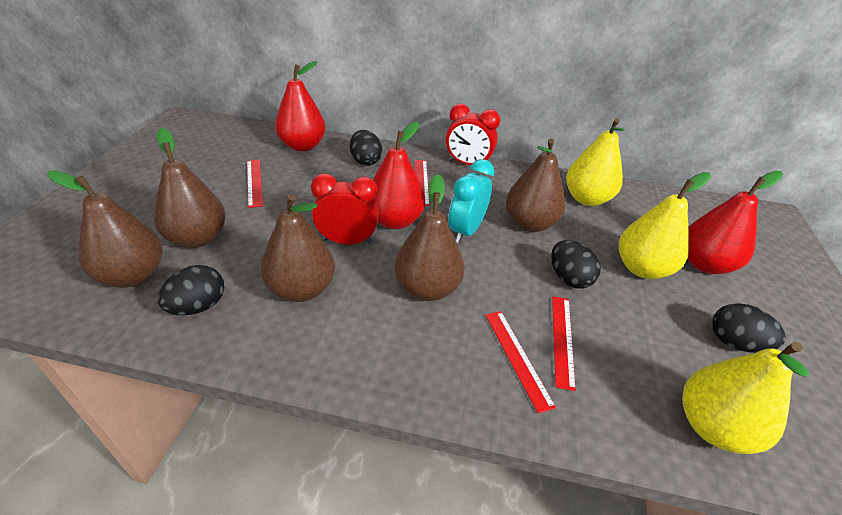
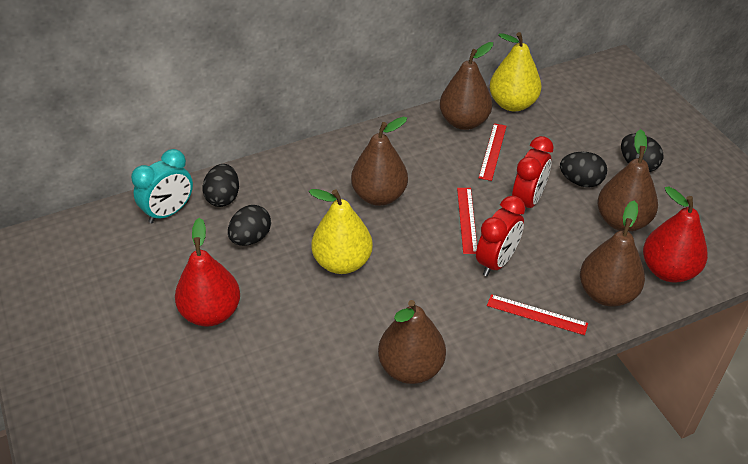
red pear: [275,61,326,151] [373,121,425,229] [688,171,783,274] = 3 -> [175,218,240,327] [643,186,708,282] = 2
red ruler: [247,159,263,208] [415,160,430,206] [485,311,556,413] [552,296,576,391] = 4 -> [457,188,477,254] [479,123,507,181] [487,294,588,335] = 3
yellow pear: [566,118,625,206] [619,172,711,279] [682,342,809,454] = 3 -> [309,189,373,274] [490,32,541,112] = 2

